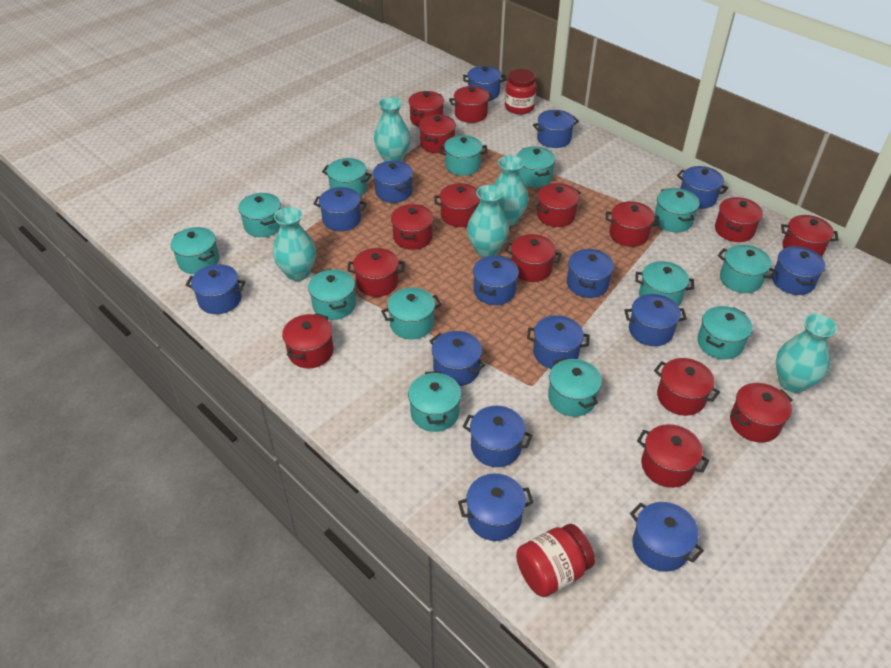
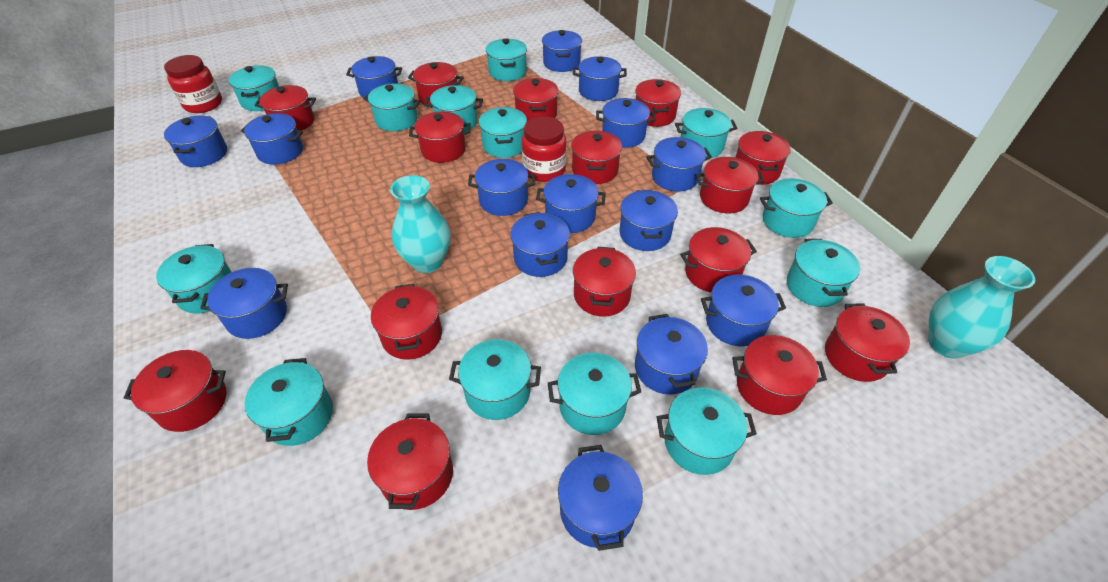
turquoise vase: [273,207,316,281] [374,97,411,162] [467,185,509,257] [493,155,529,226] [776,314,838,393] = 5 -> [390,175,450,273] [928,256,1035,359] = 2

